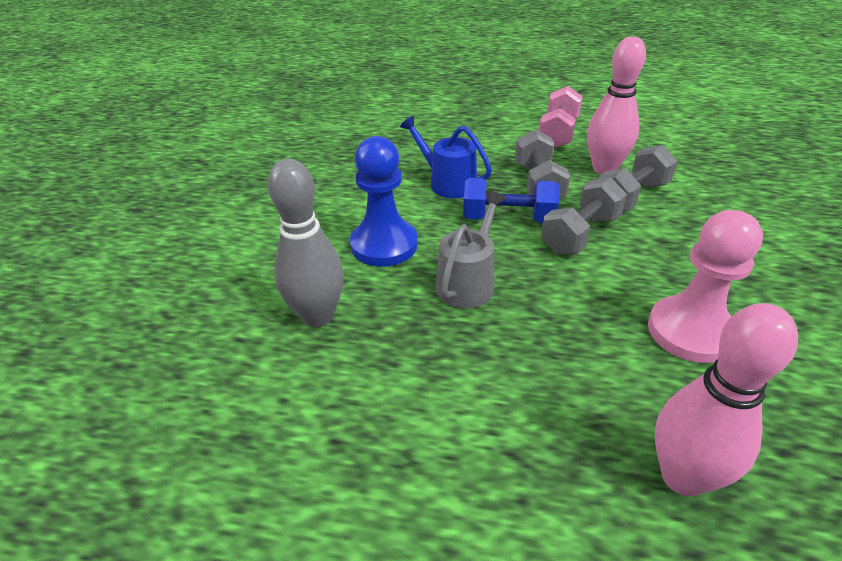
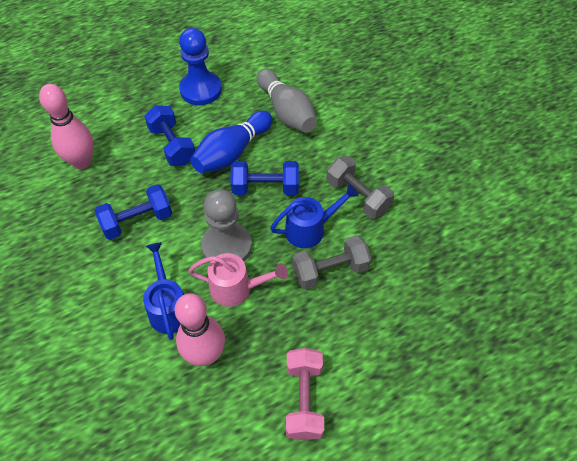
blue bowling pin: none = 0 -> [191,111,273,173] = 1
blue dumbbell: [463,178,559,223] = 1 -> [95,184,172,240] [144,105,195,166] [231,161,299,195] = 3
blue watering can: [400,116,492,199] = 1 -> [143,242,184,340] [270,184,359,248] = 2
grey dumbbell: [515,129,570,199] [541,177,627,254] [598,145,678,211] = 3 -> [292,235,371,290] [327,156,394,219] = 2
grey pawn: none = 0 -> [201,189,252,263] = 1
grey watering can: [436,191,506,309] = 1 -> none = 0
pink pawn: [648,210,763,363] = 1 -> none = 0
pink watering can: none = 0 -> [188,253,288,307] = 1

